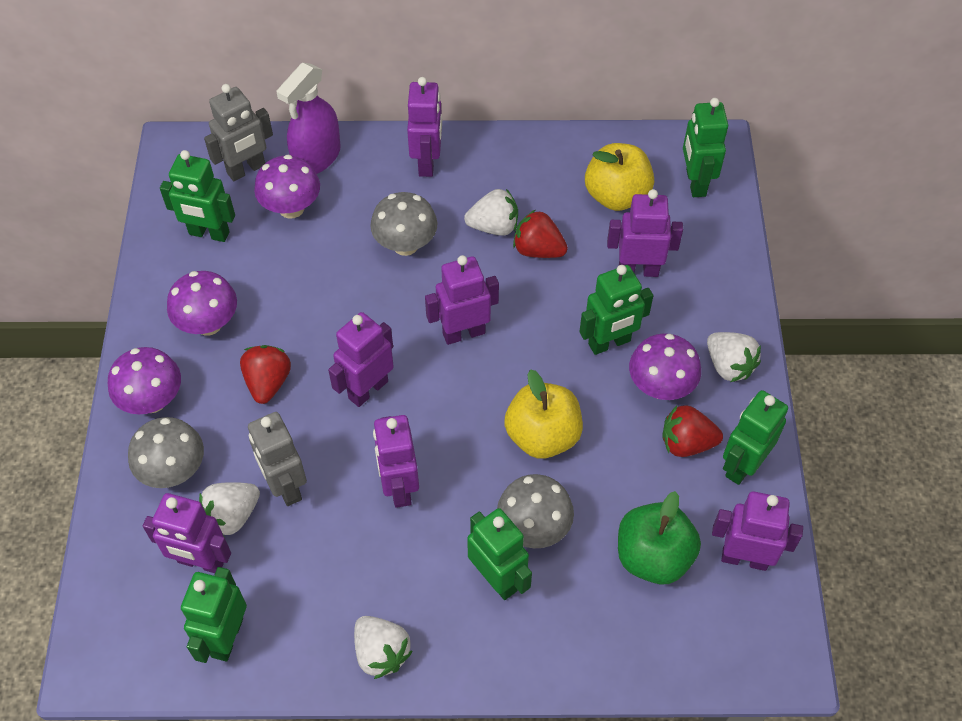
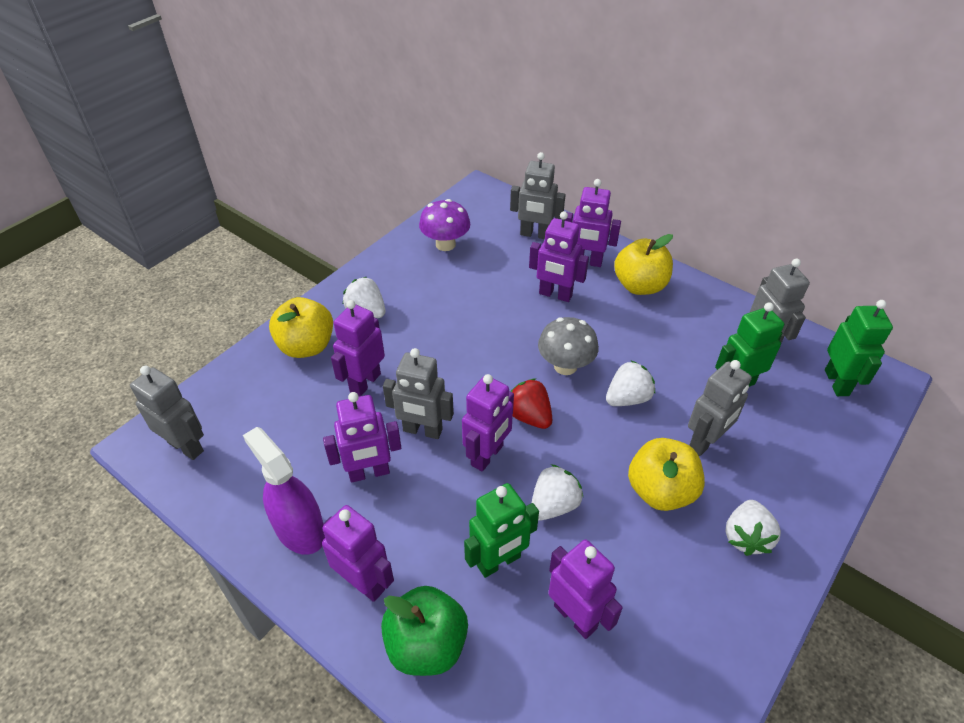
green robot: [160,150,235,242] [181,567,247,663] [467,508,532,600] [579,265,653,355] [683,98,728,197] [723,390,788,485] = 6 -> [464,483,539,578] [715,302,784,387] [825,300,893,396] = 3
grey mushroom: [128,417,204,488] [370,192,437,256] [497,474,574,548] = 3 -> [538,317,599,375] = 1
grey robot: [204,84,273,181] [248,412,307,506] = 2 -> [130,366,204,460] [383,348,454,439] [510,152,565,239] [688,360,752,456] [750,259,810,343] = 5
purple mushroom: [108,347,181,415] [167,271,237,336] [254,155,320,219] [629,333,701,400] = 4 -> [419,199,470,251] = 1
red strawberry: [240,345,291,404] [513,210,568,258] [663,405,723,457] = 3 -> [511,378,552,429] = 1
yellow apple: [504,369,583,459] [585,143,654,211] = 2 -> [269,297,333,358] [614,234,673,295] [628,438,705,511] = 3

